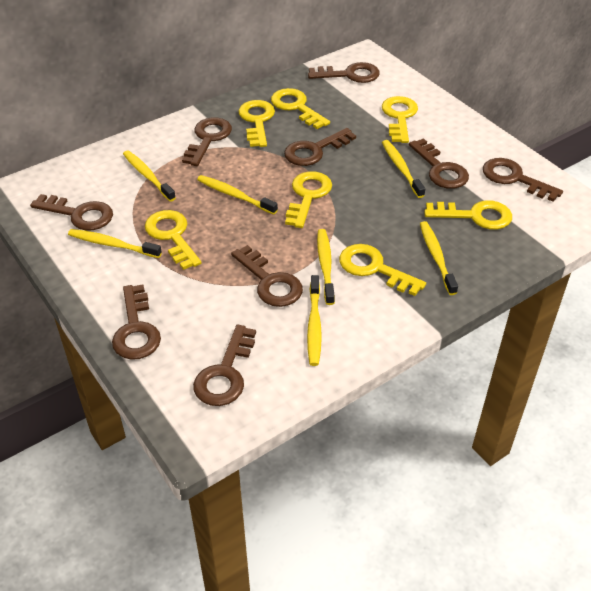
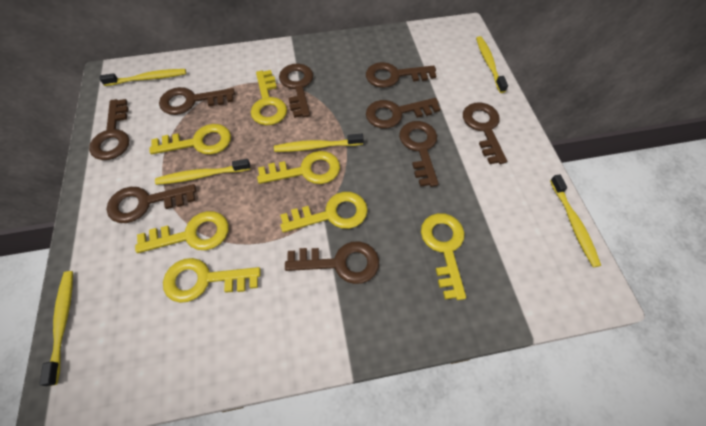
yellow toothbrush: [68,229,162,258] [123,150,176,202] [197,175,278,215] [307,275,322,366] [317,229,335,305] [382,140,425,198] [420,221,458,295] = 7 -> [39,271,73,386] [99,69,186,86] [155,159,251,185] [274,134,364,152] [476,36,508,93] [550,174,601,267] = 6

